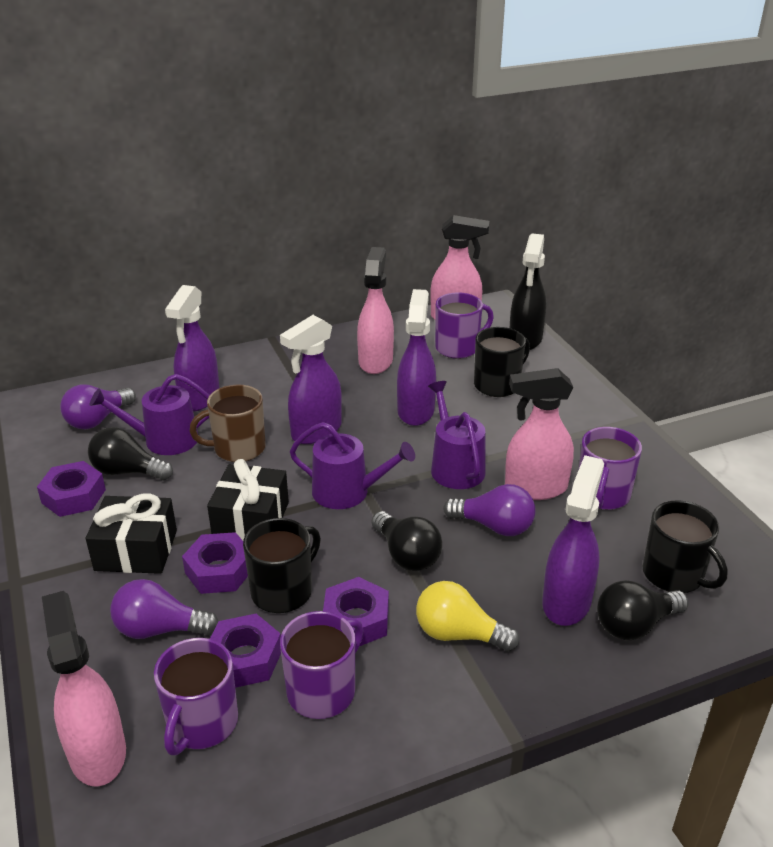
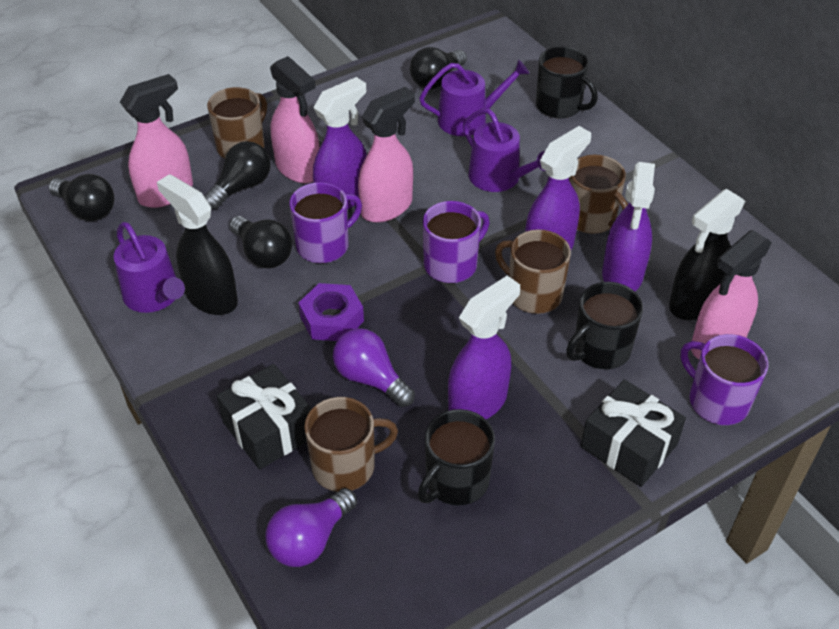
black light bulb: [88,427,173,480] [372,511,442,571] [597,580,689,640] = 3 -> [49,174,114,221] [204,141,271,209] [230,216,292,268] [410,47,467,89] = 4
black spray bottle: [510,233,546,350] = 1 -> [157,174,238,315] [669,189,745,320] = 2
brown mug: [190,385,266,462] = 1 -> [207,87,267,159] [304,397,398,492] [495,229,571,314] [569,155,628,234] = 4
purple light bulb: [60,384,136,429] [110,579,218,639] [443,484,536,536] = 3 -> [265,488,357,567] [333,328,415,407] = 2
purple mug: [154,638,238,755] [280,611,364,719] [435,292,494,359] [579,427,642,510] = 4 -> [289,182,362,263] [423,201,489,283] [681,334,768,425] = 3
purple nut: [37,461,106,517] [182,532,248,594] [210,614,281,688] [323,577,389,646] = 4 -> [299,283,364,341] = 1
yellow light bulb: [416,581,520,651] = 1 -> none = 0

